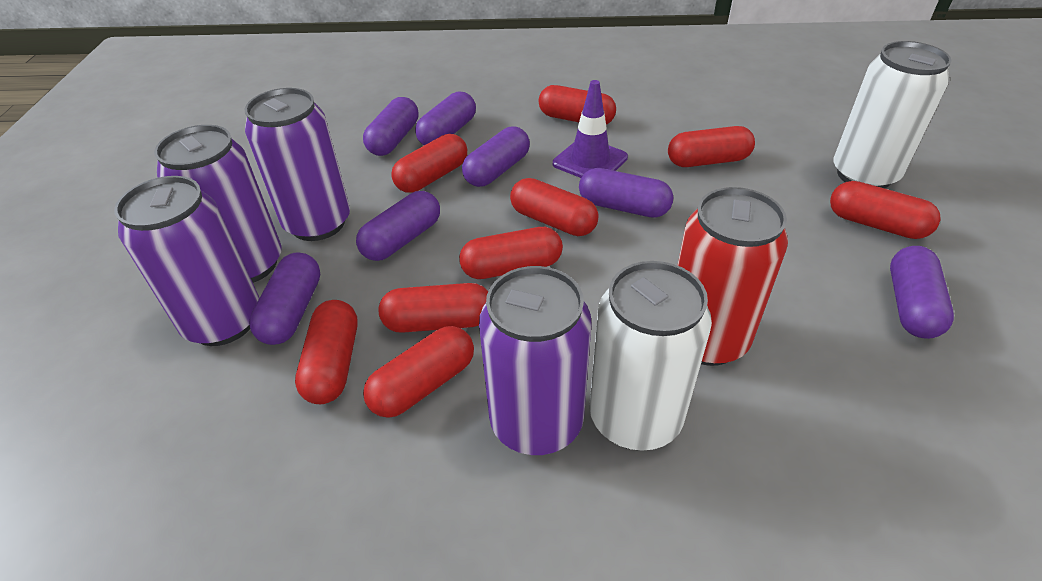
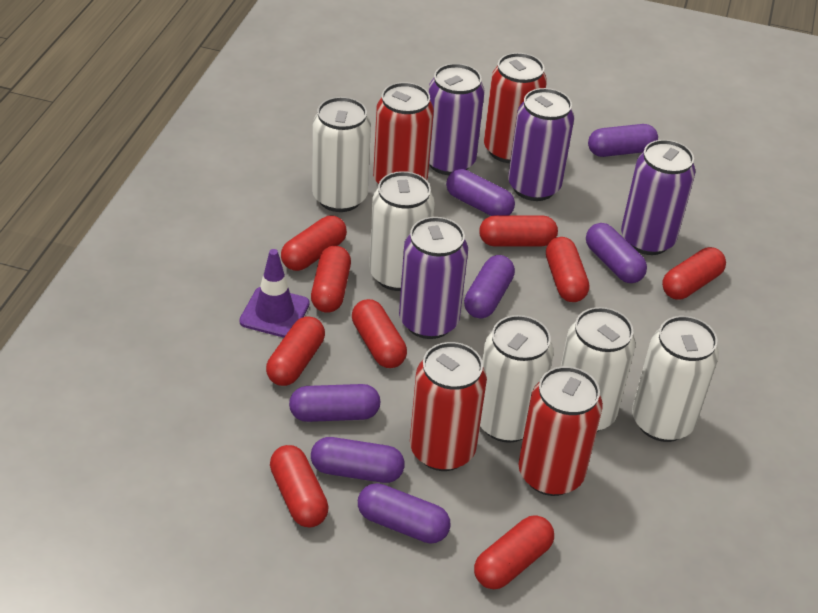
red can: [677,187,788,366] = 1 -> [373,82,434,184] [410,342,487,471] [484,53,547,163] [518,366,603,496] = 4
white can: [589,261,712,451] [833,41,952,189] = 2 -> [312,97,371,212] [369,171,434,291] [480,315,554,443] [561,307,636,432] [632,316,719,442] = 5

